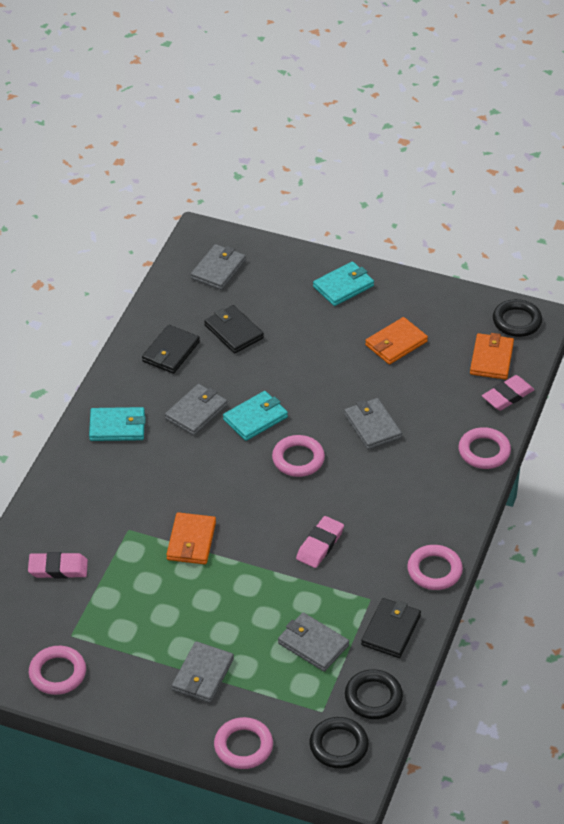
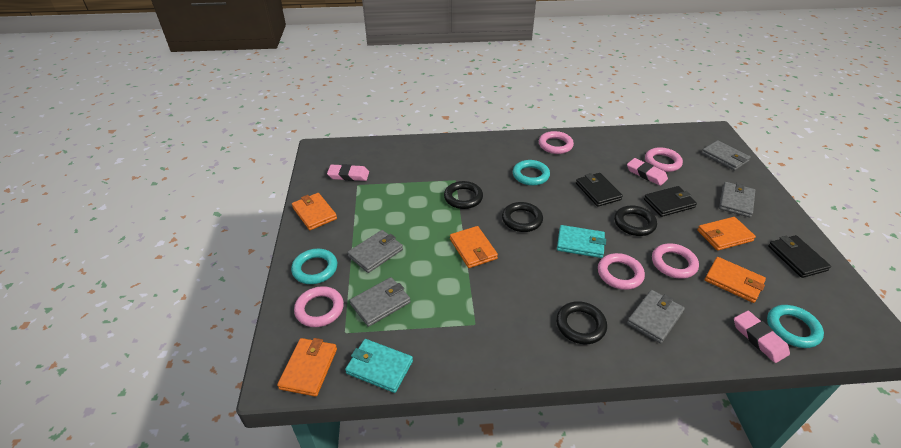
black ring: [310,717,369,769] [345,669,403,719] [493,299,542,337] = 3 -> [444,181,483,209] [502,202,543,232] [556,301,607,344] [614,205,657,236] = 4
orange wallet: [166,512,216,564] [365,317,428,364] [470,333,514,380] = 3 -> [277,338,337,397] [292,193,337,230] [450,226,498,268] [697,217,756,251] [705,257,766,303] = 5
turquoise ring: none = 0 -> [291,249,337,284] [513,160,550,186] [767,305,824,348] = 3
turquoise wallet: [89,407,146,441] [223,391,288,441] [313,261,374,306] = 3 -> [345,339,413,393] [557,225,606,258] = 2

